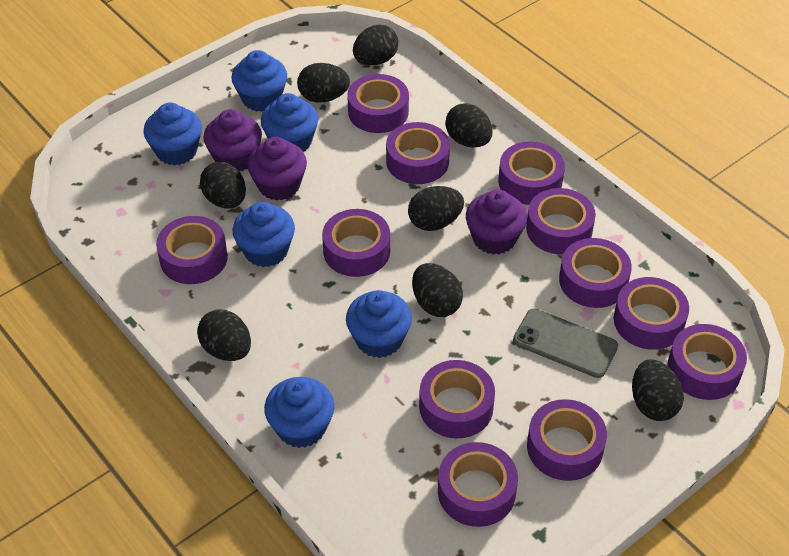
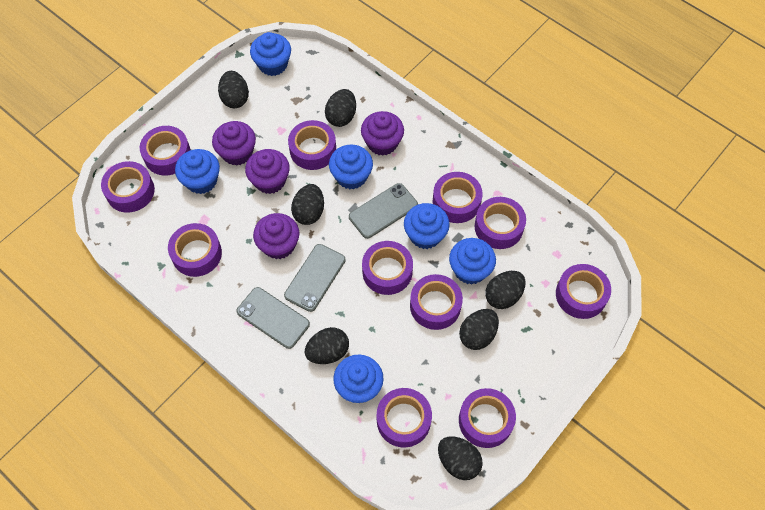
black egg: [197,309,251,361] [200,162,246,209] [297,63,350,103] [353,25,398,65] [408,186,464,231] [412,263,463,317] [445,103,492,148] [632,360,684,421] = 8 -> [218,71,249,108] [291,184,324,225] [305,327,349,364] [325,89,356,127] [438,436,483,480] [459,309,499,350] [485,271,526,309] = 7
grey phone: [513,309,618,378] = 1 -> [236,287,310,349] [284,244,346,312] [349,183,418,239] = 3
purple cupcake: [203,109,262,171] [247,137,307,201] [466,190,527,255] = 3 -> [212,121,256,166] [245,149,290,194] [253,213,299,259] [361,111,404,156] = 4
purple tape: [156,216,228,284] [322,209,390,277] [347,74,409,133] [386,122,450,184] [419,360,495,439] [438,442,518,527] [498,142,565,205] [526,188,596,255] [527,399,607,481] [559,238,632,308] [614,277,689,350] [667,324,747,400] = 12 -> [101,161,155,213] [140,126,191,175] [168,223,222,277] [288,120,336,170] [362,241,413,295] [377,388,432,448] [410,274,463,330] [433,172,483,223] [459,388,516,448] [474,197,526,249] [556,264,611,319] = 11

